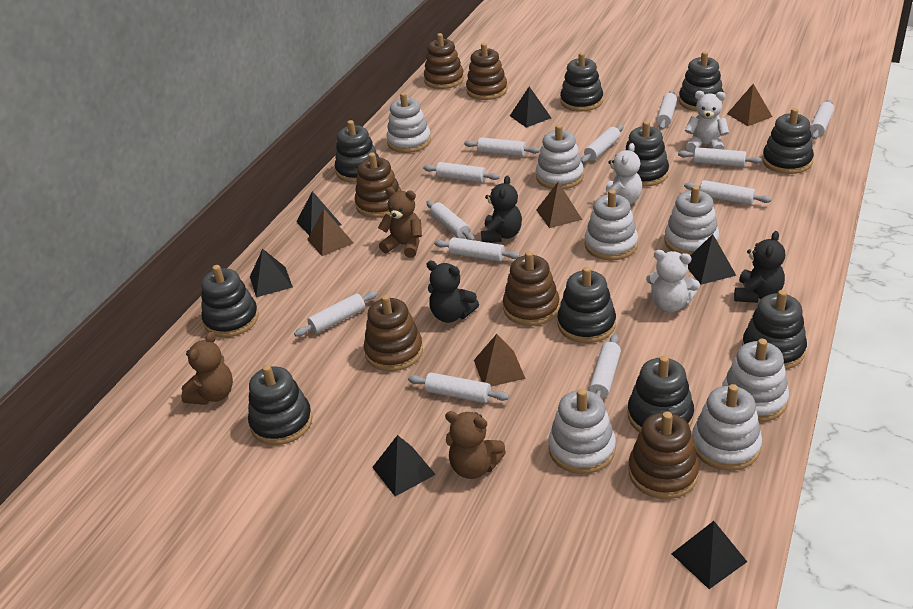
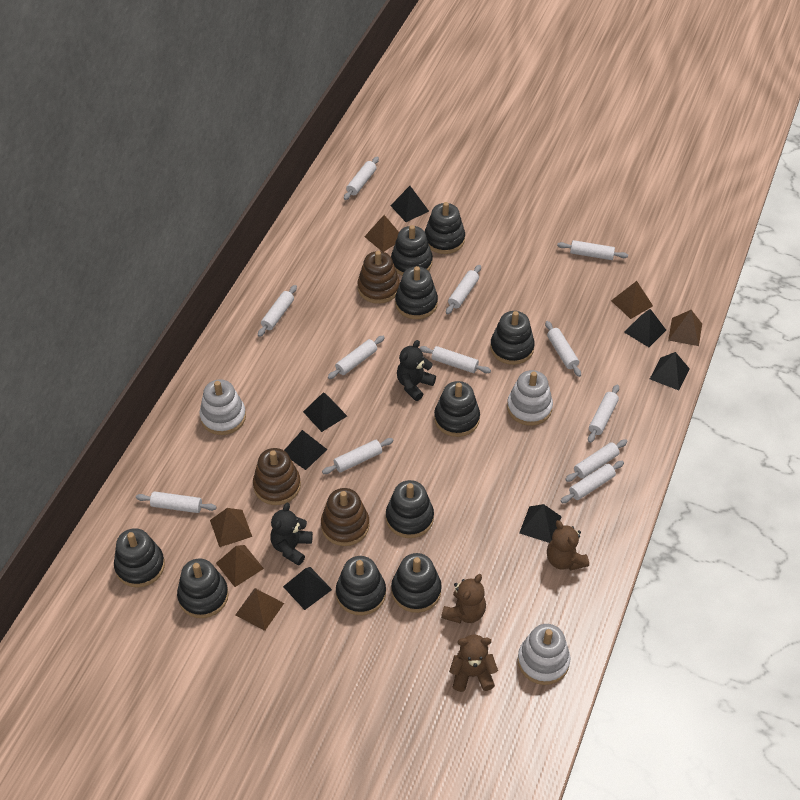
black pyramid: [250,249,293,297] [296,191,342,235] [372,435,436,496] [510,86,551,128] [671,521,747,589] [688,234,736,285] = 6 -> [283,567,332,610] [284,430,327,470] [303,392,347,432] [390,186,429,222] [519,504,562,543] [624,309,666,347] [650,352,690,390] = 7
black teddy bear: [427,261,479,323] [481,175,522,243] [734,231,785,303] = 3 -> [270,503,313,566] [397,340,436,401] = 2
brown pyramid: [307,209,353,256] [474,334,526,386] [536,182,582,228] [727,84,772,126] = 4 -> [210,508,252,547] [216,545,264,587] [235,588,284,631] [364,215,399,252] [611,281,653,319] [668,310,702,346] = 6
brown stacking toy: [355,152,401,218] [364,295,423,371] [424,33,464,89] [466,43,508,100] [503,251,560,326] [628,411,699,499] = 6 -> [253,448,301,505] [321,488,370,546] [357,251,400,304] = 3
white stacking toy: [386,92,431,153] [536,125,584,189] [548,389,616,474] [585,190,638,260] [664,185,719,255] [692,384,762,471] [722,339,789,422] = 7 -> [199,379,246,435] [507,370,553,426] [518,624,570,685] = 3
white teddy bear: [601,143,642,204] [646,250,700,312] [685,91,729,153] = 3 -> none = 0

